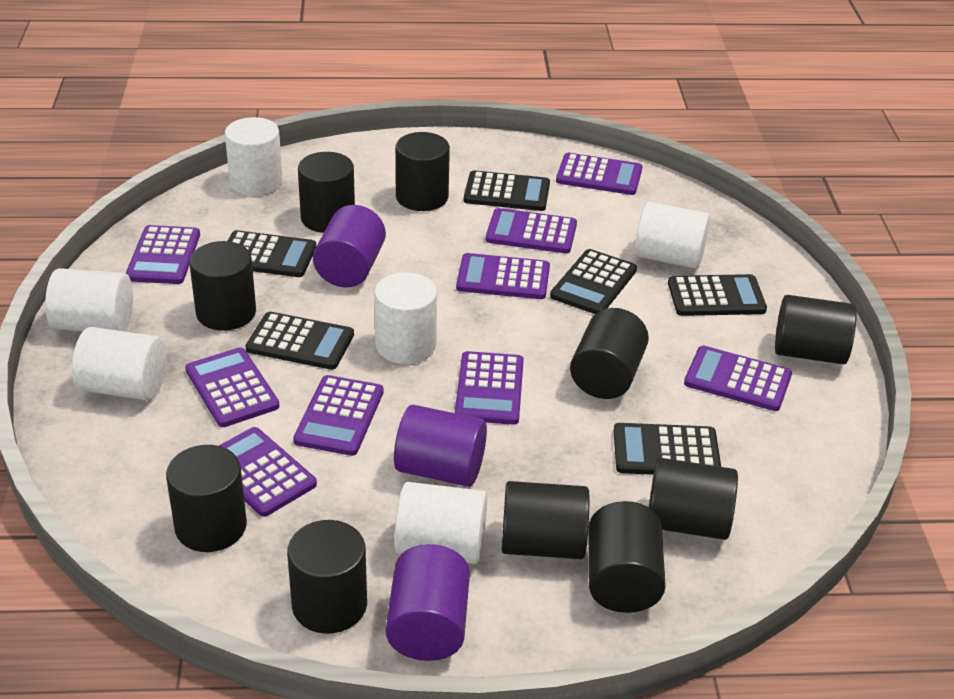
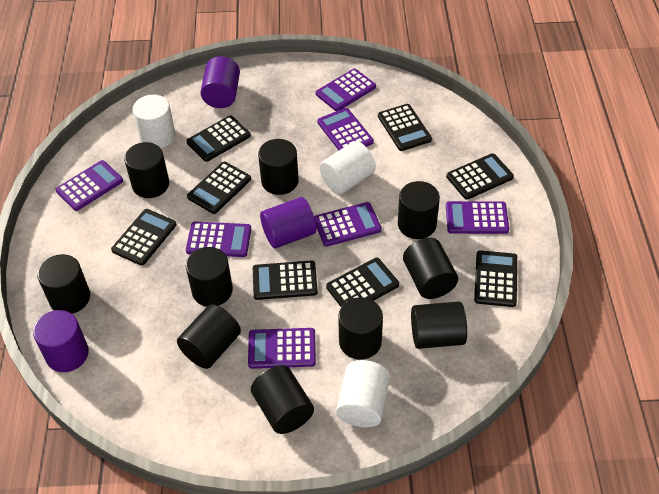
black calculator: [228,230,316,277] [246,312,354,370] [464,170,550,211] [550,249,637,314] [614,423,721,475] [668,274,767,316] = 6 -> [111,209,177,266] [186,116,251,162] [187,162,251,214] [253,260,318,300] [326,258,399,307] [378,104,432,151] [446,153,514,200] [474,250,517,307] = 8
purple calculator: [126,225,200,284] [185,347,280,427] [219,427,317,517] [293,375,384,456] [455,351,524,425] [456,253,550,299] [486,208,577,253] [556,153,642,195] [684,346,792,411] = 9 -> [55,160,123,211] [186,222,251,257] [248,328,316,369] [314,202,382,247] [316,69,376,111] [317,108,374,150] [446,201,509,234] = 7
white cylinder: [45,268,133,331] [72,327,166,400] [225,117,283,196] [374,272,437,364] [394,482,487,564] [635,202,710,269] = 6 -> [133,95,175,148] [320,141,376,194] [336,360,390,427] = 3

